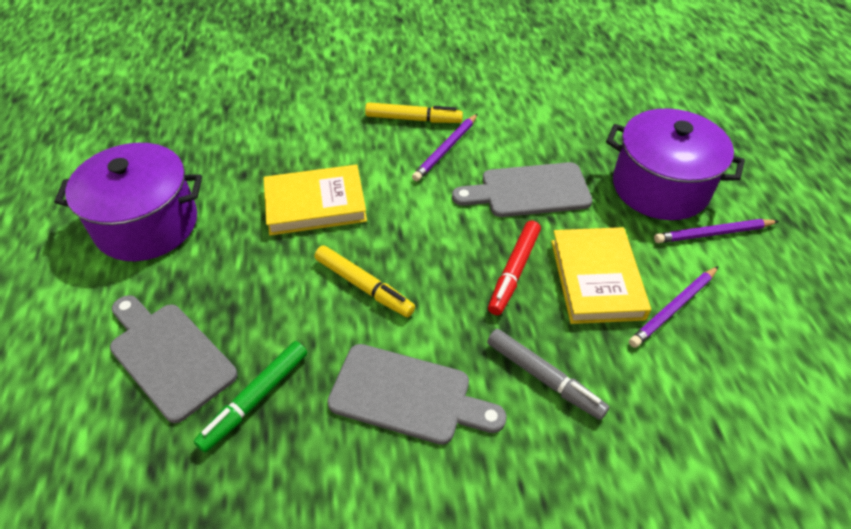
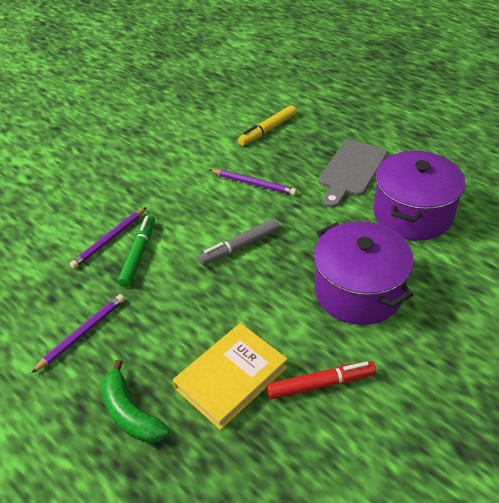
green banana: none = 0 -> [101,360,169,443] = 1
grey cutting board: [110,295,237,423] [327,344,506,445] [452,162,593,217] = 3 -> [319,140,387,208] = 1
yellow book: [263,164,367,236] [551,227,651,324] = 2 -> [173,323,287,430] = 1
yellow marker: [315,245,415,317] [365,102,463,123] = 2 -> [238,105,297,146] = 1

